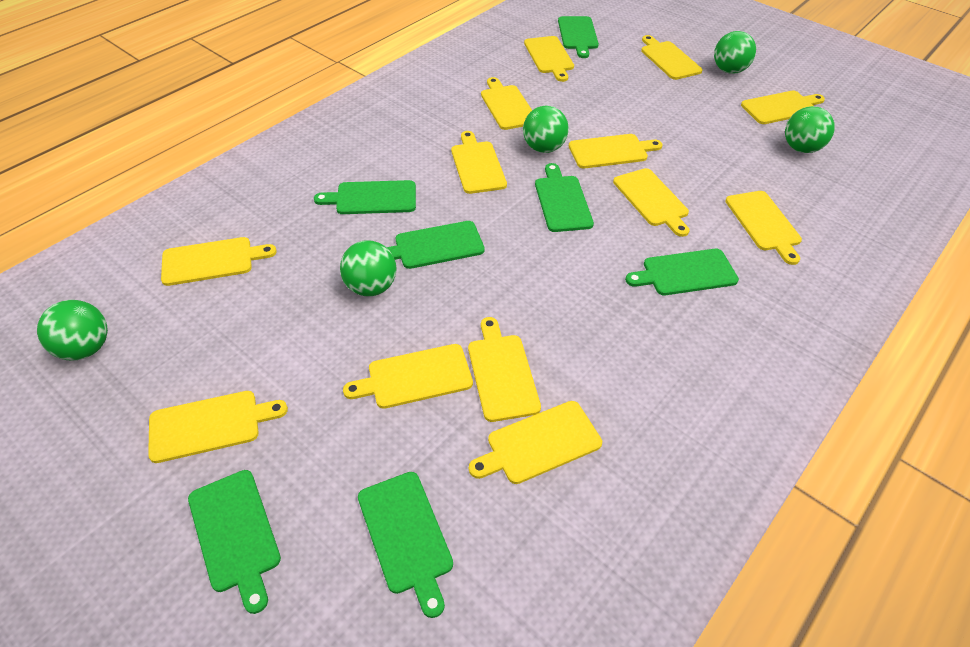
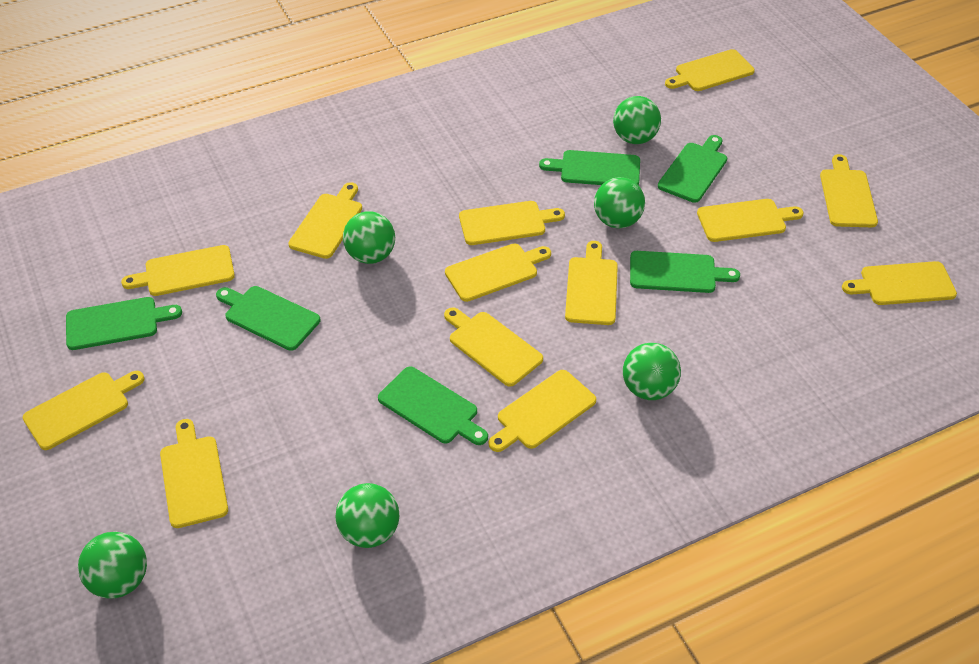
green ball: [37,300,108,361] [340,240,397,296] [523,106,569,153] [714,31,756,74] [785,106,835,153] = 5 -> [78,532,147,599] [335,483,399,548] [343,211,395,264] [594,177,645,229] [613,96,661,144] [623,343,681,400] = 6
green cutting board: [188,470,281,614] [314,180,416,214] [358,472,453,618] [387,221,485,269] [535,163,594,232] [558,16,599,58] [625,249,739,295] = 7 -> [66,297,182,350] [216,286,320,351] [378,367,488,445] [539,150,640,185] [630,251,740,293] [658,135,727,203] = 6

